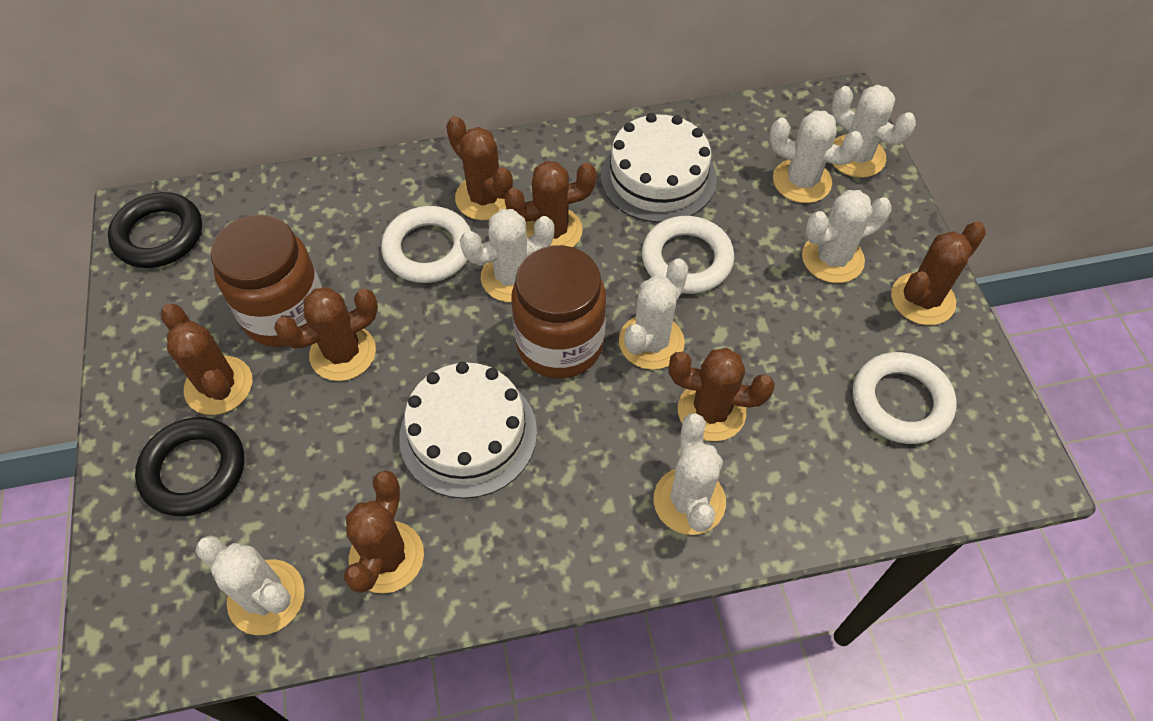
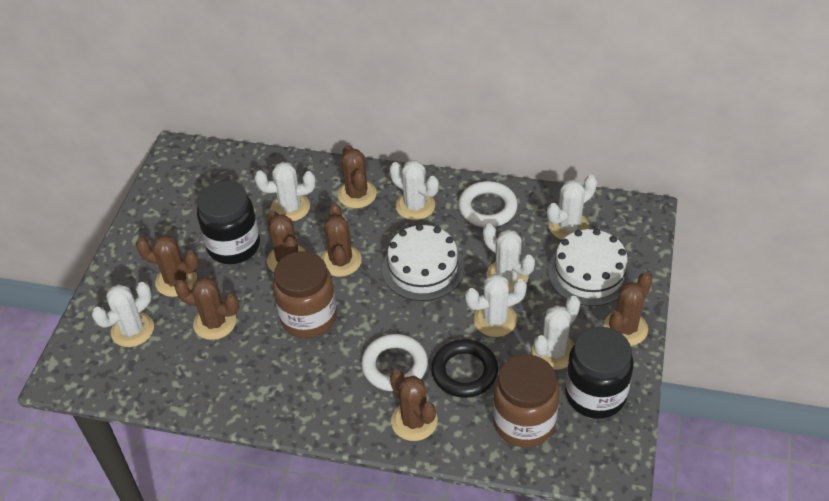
black jar: none = 0 -> [197,181,260,264] [565,327,634,419] = 2
black ring: [108,192,202,268] [135,417,244,516] = 2 -> [431,339,498,398] = 1
white ring: [381,206,471,283] [642,216,734,294] [853,352,956,444] = 3 -> [361,334,428,391] [458,181,518,227] = 2

